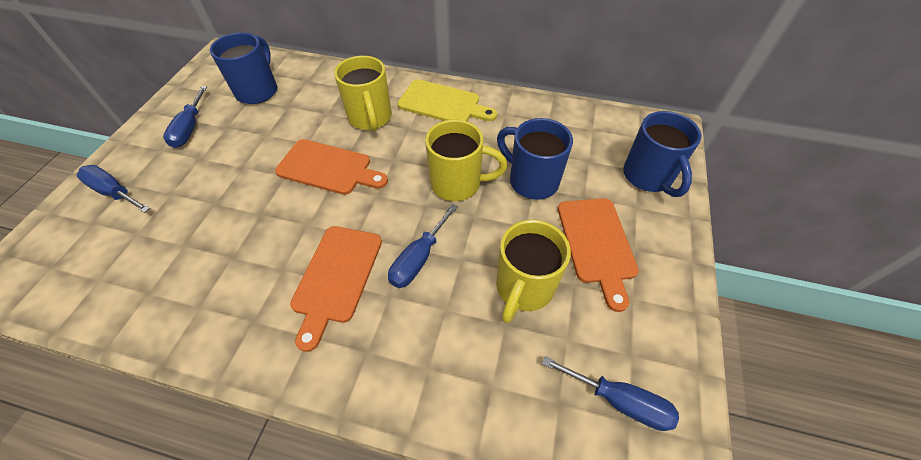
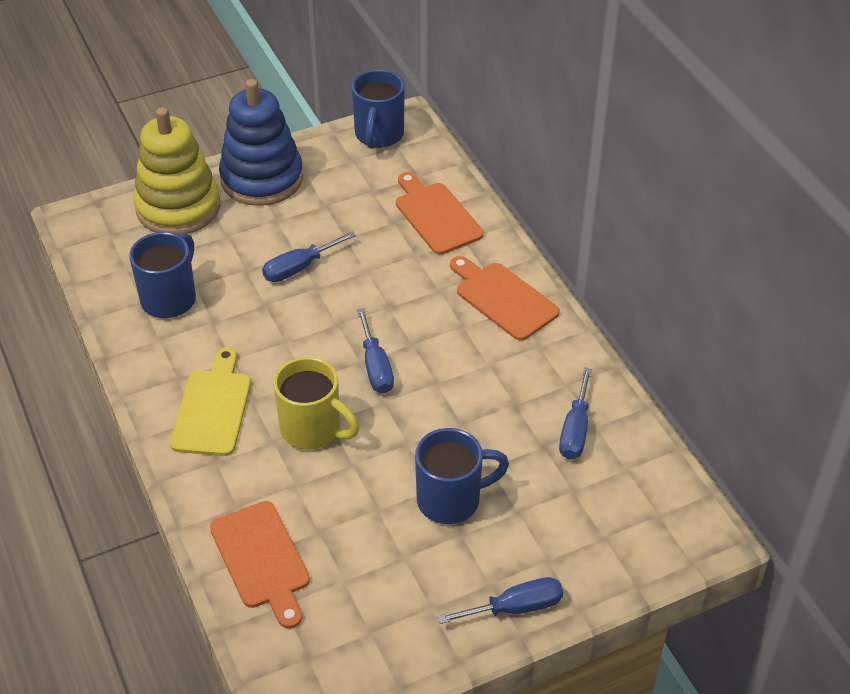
blue stacking toy: none = 0 -> [219,79,303,206] = 1
yellow mug: [334,56,392,131] [425,120,507,201] [496,220,571,323] = 3 -> [273,357,359,450] = 1
yellow stacking toy: none = 0 -> [133,107,220,235] = 1

